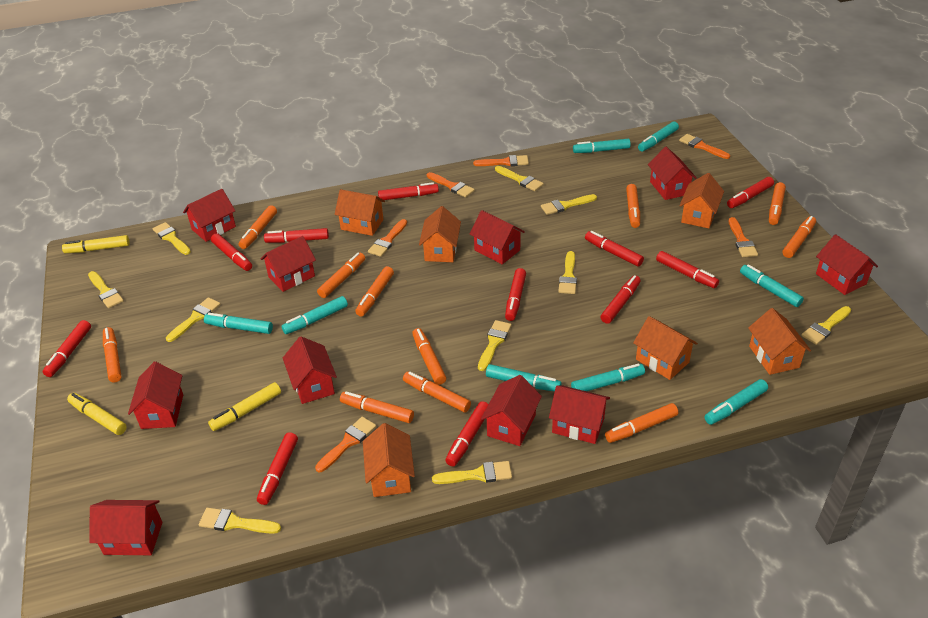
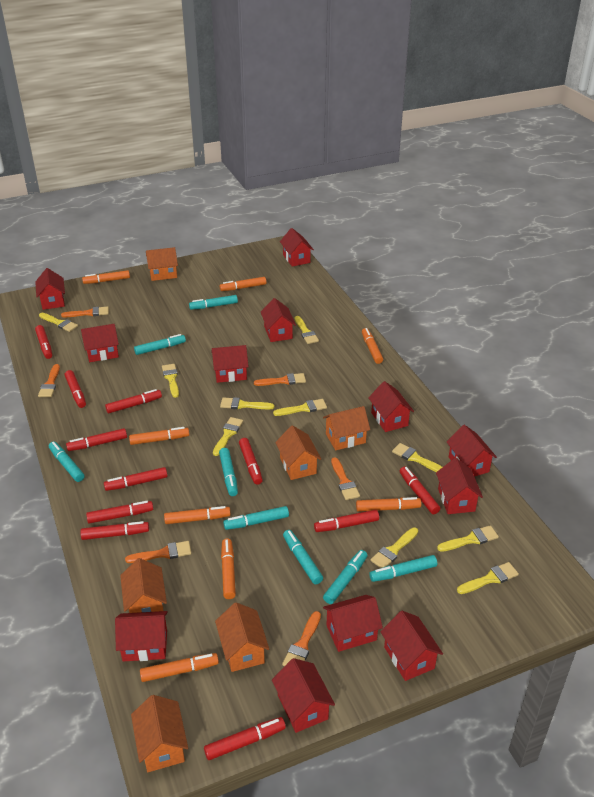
orange marker: [103,327,122,383] [238,205,277,249] [317,253,365,298] [340,391,414,423] [355,266,394,317] [403,372,471,413] [412,328,446,385] [605,403,678,443] [626,184,640,228] [769,182,786,225] [782,216,816,258] = 11 -> [82,270,130,284] [129,427,189,445] [140,653,219,682] [164,506,231,524] [220,277,266,291] [221,539,236,599] [356,497,421,512] [362,328,383,364] = 8
red house: [89,500,162,555] [128,362,183,429] [183,189,236,242] [261,236,316,292] [283,336,337,404] [470,210,525,264] [481,375,542,446] [549,385,610,444] [648,147,697,200] [816,234,878,295] = 10 -> [35,268,65,310] [81,324,119,362] [115,611,168,661] [212,345,249,383] [261,298,296,342] [272,658,335,733] [280,228,314,267] [323,595,383,652] [368,381,414,432] [380,611,443,681] [436,458,483,514] [447,425,497,477] = 12
yellow marker: [62,235,130,253] [67,393,127,435] [208,382,281,431] = 3 -> none = 0

